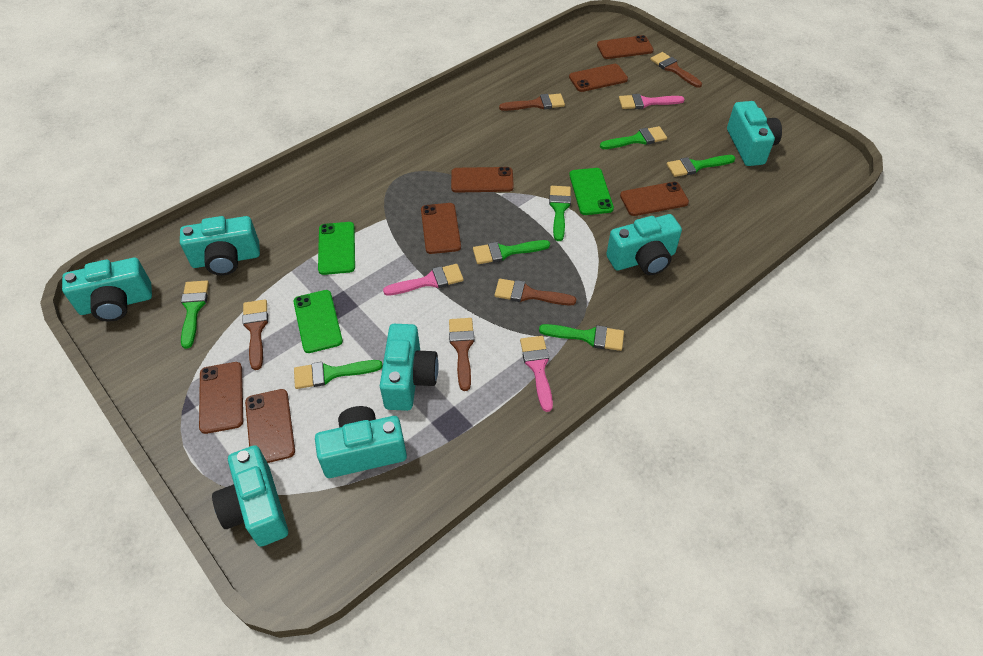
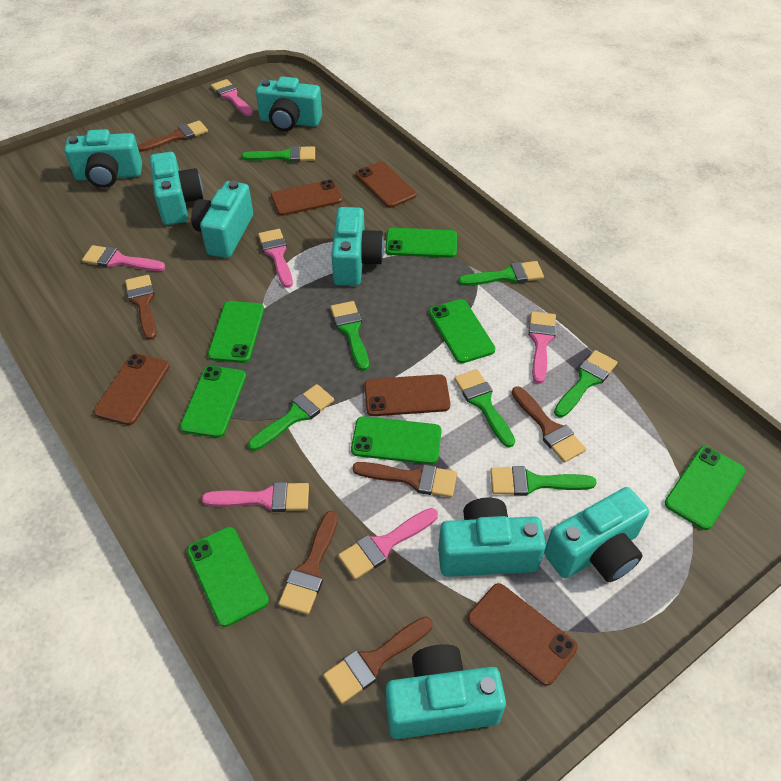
brown brush: [242,299,268,370] [449,318,474,391] [494,279,576,305] [499,93,565,111] [650,52,702,88] = 5 -> [125,275,157,340] [138,120,208,152] [278,511,338,615] [323,616,433,704] [352,462,457,498] [512,386,586,463] = 6
brown phone: [199,362,243,434] [245,389,295,463] [421,203,461,254] [451,167,514,193] [569,64,628,92] [597,35,654,59] [620,182,689,216] = 7 -> [93,354,170,425] [271,180,343,216] [355,162,417,208] [364,374,450,416] [467,583,578,686] = 5
green phone: [293,290,343,353] [318,222,355,275] [569,168,614,215] = 3 -> [180,366,246,438] [187,527,269,627] [208,301,264,363] [351,416,442,465] [385,228,457,258] [429,299,495,363] [664,446,745,530] = 7
pink brush: [383,264,464,296] [520,336,553,412] [619,94,685,109] = 3 -> [82,245,166,271] [202,482,309,512] [211,79,253,116] [258,229,293,288] [338,508,438,579] [528,311,556,384] = 6
turquoise camera: [62,258,152,321] [180,216,260,276] [212,445,288,547] [315,406,407,478] [380,324,439,411] [606,214,682,275] [727,101,782,166] = 7 -> [64,129,142,188] [150,152,203,225] [191,181,253,258] [256,76,322,131] [331,207,384,286] [386,644,506,739] [438,498,546,577] [544,487,649,582] = 8

